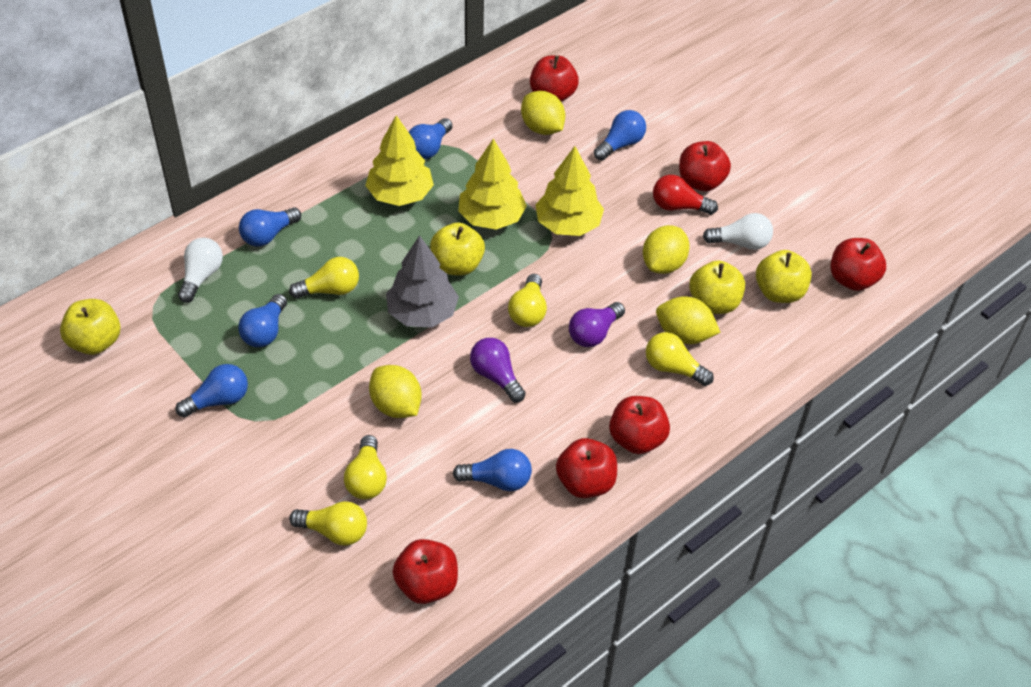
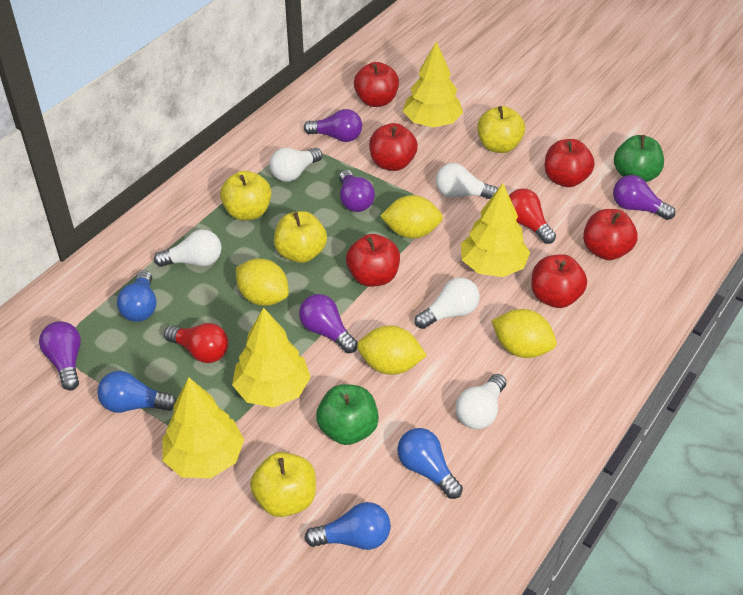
blue light bulb: [175,364,248,417] [238,294,287,347] [239,207,301,247] [409,118,453,159] [453,449,532,491] [594,110,646,161] = 6 -> [97,371,176,413] [117,270,156,322] [304,502,391,550] [397,428,463,499] = 4
green apple: none = 0 -> [316,384,379,445] [614,135,664,182] = 2
grey tree: [386,235,459,328] = 1 -> none = 0
purple light bulb: [470,338,526,402] [569,302,625,347] = 2 -> [39,321,81,390] [299,294,358,353] [304,109,362,142] [339,170,375,212] [613,175,675,220] = 5
red light bulb: [653,175,718,215] = 1 -> [164,323,228,363] [509,188,556,244] = 2
white light bulb: [178,238,223,303] [703,213,773,250] = 2 -> [154,230,221,267] [270,148,323,182] [415,278,480,329] [436,163,498,199] [455,374,506,429] = 5
yellow light bulb: [289,257,359,299] [289,501,367,546] [344,435,387,500] [508,274,547,327] [646,332,714,386] = 5 -> none = 0
yellow tree: [365,115,434,206] [458,139,527,230] [535,146,604,236] = 3 -> [162,377,244,478] [232,307,311,408] [403,41,463,127] [461,183,530,277] = 4

